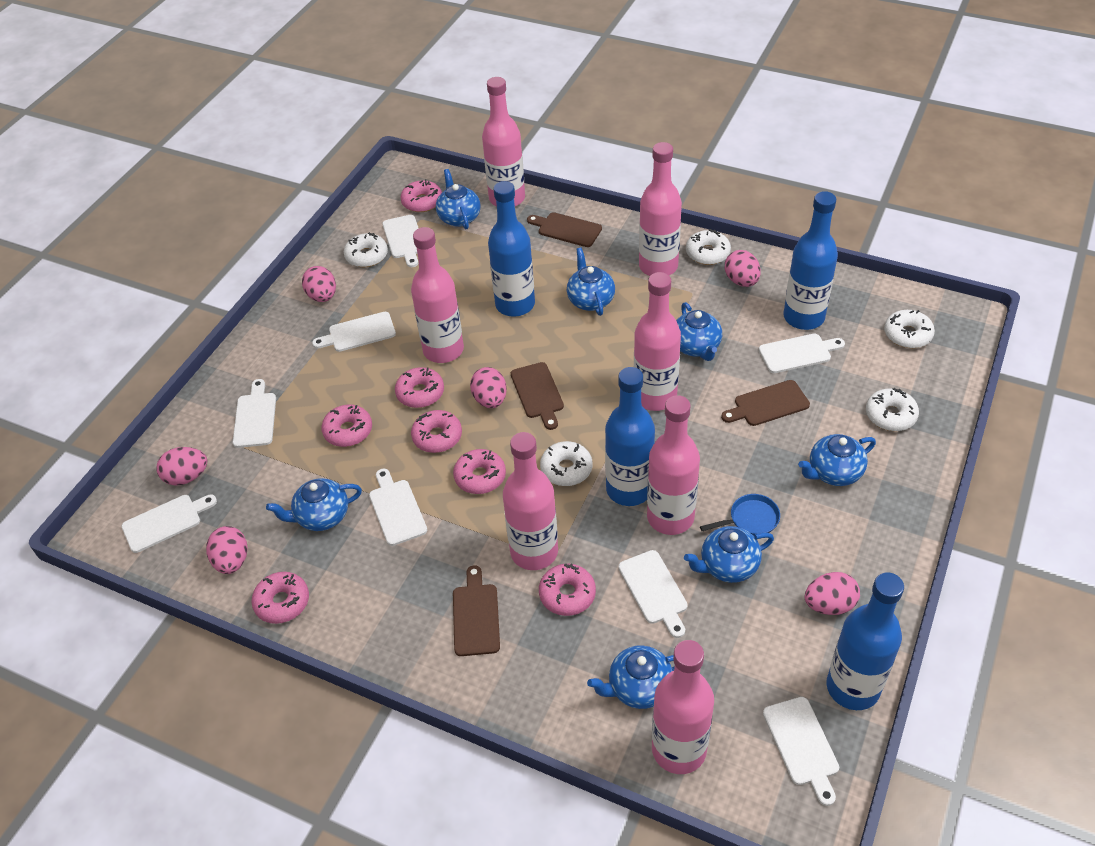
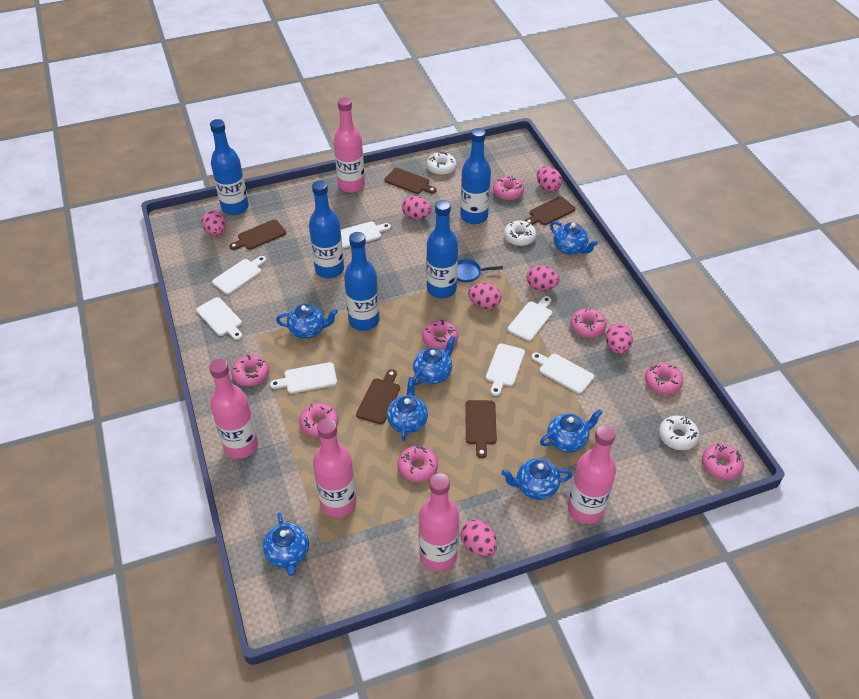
blue bottle: [488,181,535,317] [605,367,655,506] [784,191,838,330] [827,572,904,710] = 4 -> [210,119,249,215] [309,180,344,278] [344,232,379,331] [426,200,458,298] [460,128,491,224] = 5
brown cutting board: [453,565,500,656] [511,362,564,430] [527,212,602,247] [721,380,810,426] = 4 -> [229,219,286,250] [356,369,400,424] [385,168,436,194] [465,400,497,458] [525,196,575,225] = 5
pink bottle: [411,227,464,363] [482,77,525,206] [503,432,558,570] [634,272,681,411] [639,142,682,276] [647,395,700,535] [652,640,714,774] = 7 -> [209,359,258,458] [313,418,356,517] [334,97,365,193] [419,473,459,571] [568,425,616,524] = 5
pink donut: [251,572,309,624] [321,405,372,447] [395,367,444,408] [400,179,442,212] [411,410,462,453] [453,449,506,494] [539,564,596,616] = 7 -> [231,355,269,386] [299,403,339,437] [398,445,438,482] [422,319,458,350] [493,176,524,200] [570,308,607,338] [645,363,683,395] [702,443,744,480] = 8
pink egg: [156,447,207,485] [206,526,247,574] [302,266,336,302] [470,367,507,408] [725,250,761,287] [805,572,860,615] = 6 -> [202,210,226,236] [402,196,432,219] [461,520,497,556] [468,283,502,309] [527,265,560,290] [537,166,562,192] [606,323,633,354] = 7
white cutting board: [122,495,217,553] [233,379,276,448] [312,312,396,352] [369,469,427,546] [382,215,418,267] [618,550,688,638] [759,334,845,373] [763,697,839,806] = 8 -> [196,297,242,340] [212,256,266,295] [270,362,337,394] [341,221,391,249] [486,344,525,396] [508,296,552,341] [531,352,594,394] = 7
white donut: [344,232,388,267] [540,441,592,486] [686,229,731,265] [866,388,919,431] [884,310,935,348] = 5 -> [426,152,457,175] [504,221,536,246] [659,415,700,450] = 3

